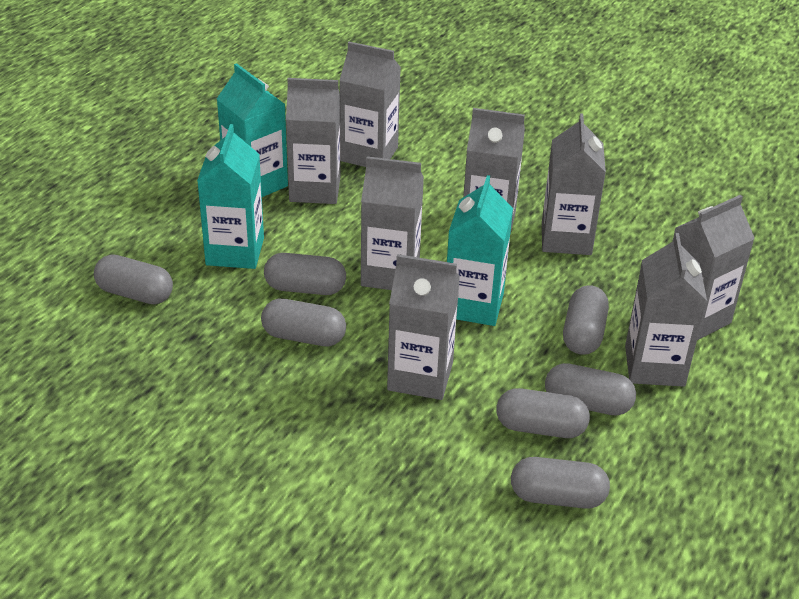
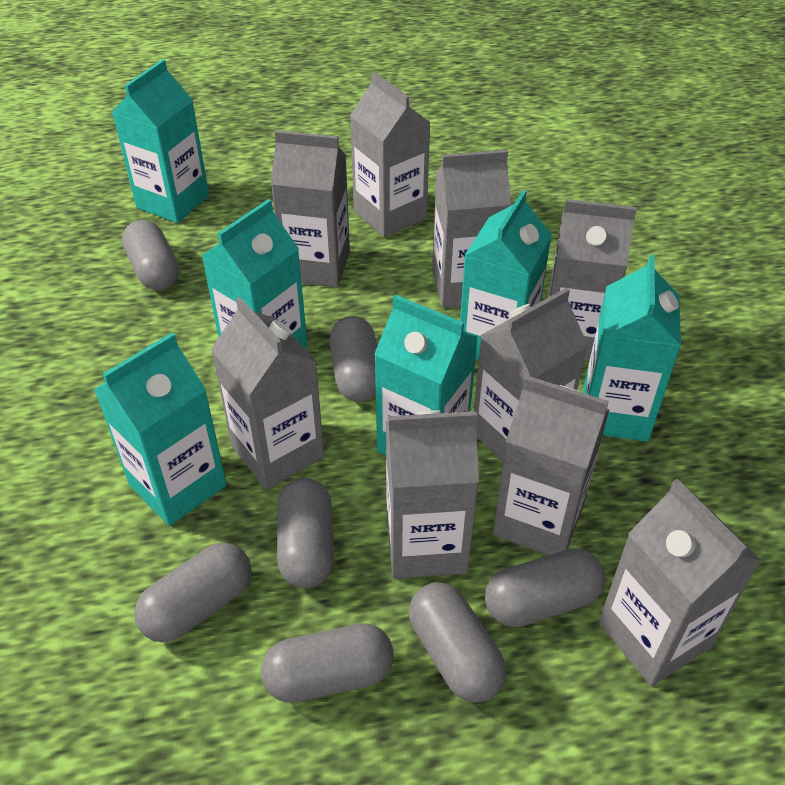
grey carton: [286,78,341,204] [339,42,401,167] [361,156,424,290] [387,254,460,400] [463,108,525,235] [542,113,606,255] [625,233,707,387] [672,195,755,340] = 8 -> [211,297,324,490] [271,130,350,288] [350,72,431,237] [386,410,479,579] [432,150,511,308] [474,288,588,462] [493,375,610,555] [548,199,637,361] [599,479,761,686] = 9
turquoise carton: [197,124,264,269] [217,63,288,197] [447,175,513,326] = 3 -> [94,332,227,526] [112,59,209,223] [201,199,308,349] [374,294,478,455] [460,190,552,360] [583,255,681,442] = 6

